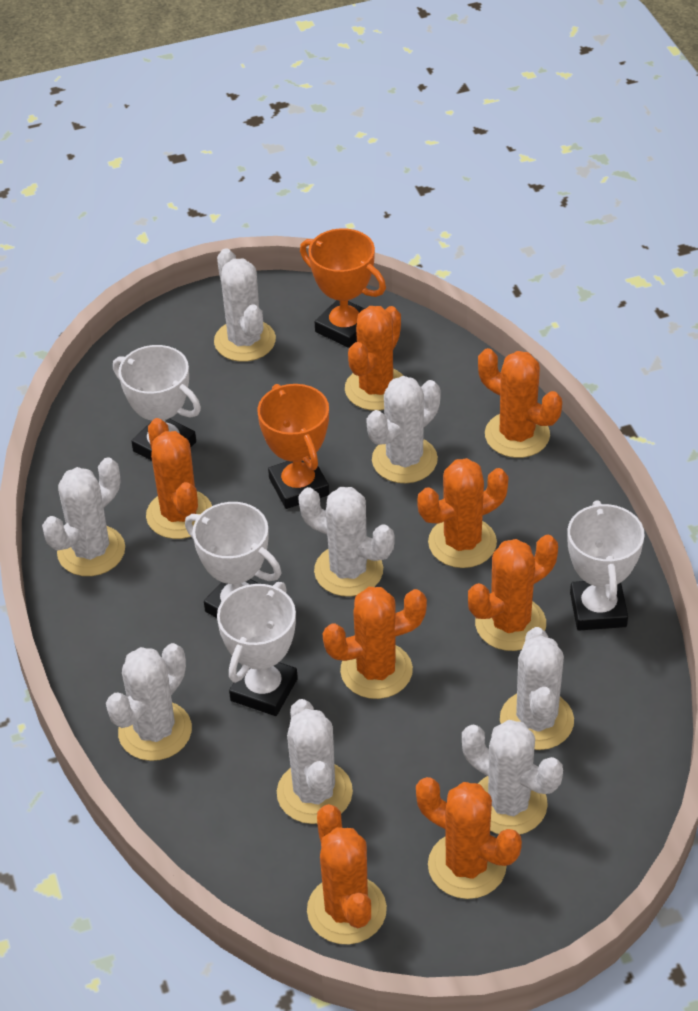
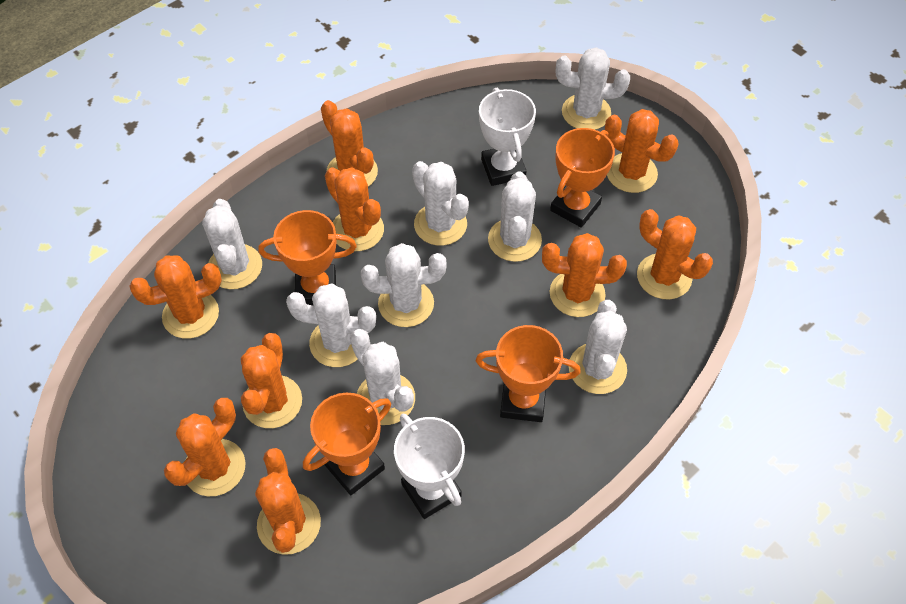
orange cactus: [146,418,212,539] [307,804,387,945] [323,587,427,699] [345,306,403,411] [416,777,522,899] [417,458,509,568] [468,535,558,651] [478,348,562,458] = 8 -> [129,255,222,339] [164,398,246,496] [241,333,302,428] [255,448,321,555] [321,100,378,187] [325,167,384,251] [542,233,627,317] [605,109,679,193] [637,209,713,299] = 9
orange trophy: [257,384,329,509] [300,228,386,348] = 2 -> [258,210,357,305] [303,393,391,495] [476,325,581,422] [550,128,615,228] = 4
white trophy: [113,345,201,461] [185,502,281,618] [217,582,298,716] [567,500,645,631] = 4 -> [394,414,465,519] [479,88,536,186] = 2

